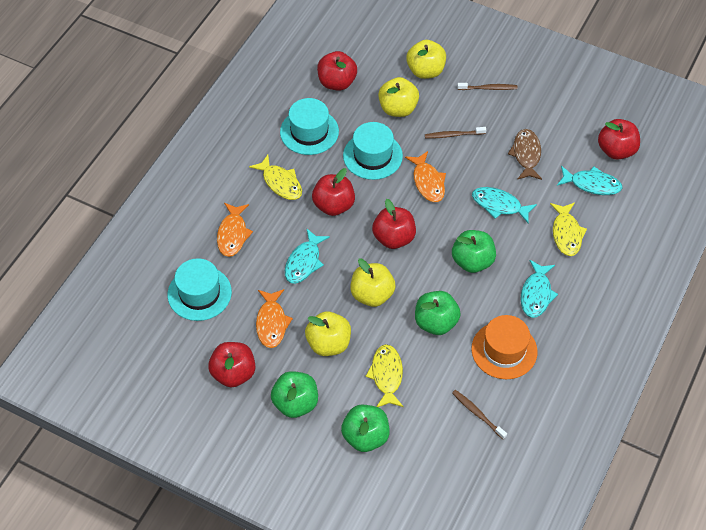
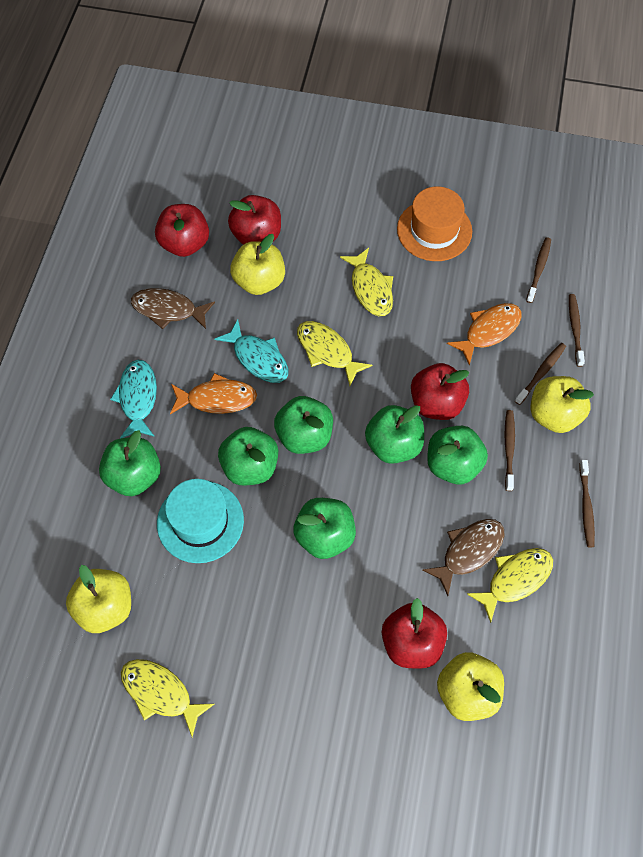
brown fish: [508,129,542,180] = 1 -> [131,288,215,329] [422,519,505,596] = 2
brown toothbrush: [425,127,486,139] [452,390,507,439] [457,83,518,90] = 3 -> [504,410,515,491] [515,343,566,405] [526,237,551,303] [569,294,585,367] [579,460,595,547] = 5
green apple: [271,371,318,418] [341,405,390,452] [415,291,461,335] [452,230,496,273] = 4 -> [99,430,161,496] [218,427,278,485] [274,396,333,454] [293,498,356,559] [365,405,424,464] [427,426,488,484] = 6
orange fish: [217,203,253,257] [256,289,293,348] [405,151,446,202] = 3 -> [170,373,257,414] [447,303,522,365] = 2
red apple: [208,342,255,387] [312,168,355,216] [317,51,357,91] [372,199,416,249] [598,119,640,160] = 5 -> [155,204,209,257] [228,195,281,245] [382,598,447,669] [411,363,469,420] = 4
turquoise fish: [285,229,330,284] [472,187,537,224] [521,260,558,318] [557,166,623,195] = 4 -> [110,360,157,439] [214,320,289,383] = 2
turquoise hat: [168,258,232,321] [280,98,339,155] [343,122,403,180] = 3 -> [157,479,244,563] = 1
yellow fish: [249,155,302,200] [365,344,403,407] [550,202,587,256] = 3 -> [121,659,214,737] [297,321,372,386] [340,248,393,316] [467,548,553,623] = 4

